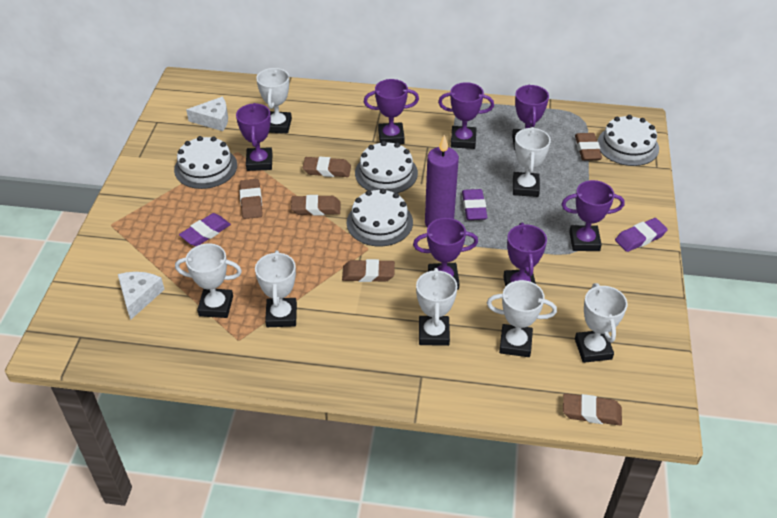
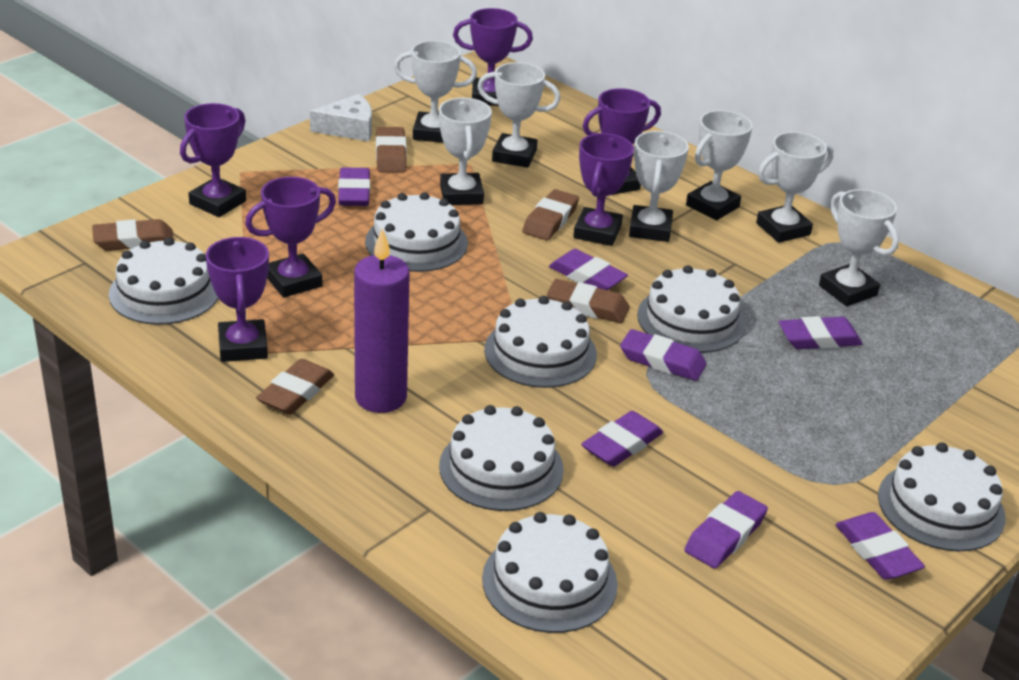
brown eraser: [240,179,263,219] [291,195,340,216] [303,157,351,177] [342,259,395,282] [563,393,622,425] [575,133,602,161] = 6 -> [92,219,174,251] [256,359,334,414] [376,127,407,173] [522,189,579,240] [547,279,630,323] = 5
purple eraser: [179,213,231,246] [462,189,488,220] [615,218,668,252] = 3 -> [338,167,370,206] [549,249,628,290] [581,411,663,467] [620,329,707,381] [684,491,768,568] [779,316,862,349] [835,512,925,580] = 7
purple trophy: [236,103,272,171] [364,79,419,144] [413,218,478,290] [438,82,494,149] [503,222,547,287] [512,84,549,150] [561,180,625,251] = 7 -> [180,103,246,217] [206,237,269,362] [245,177,336,298] [453,8,533,106] [573,133,634,246] [583,88,661,195] = 6
white cake: [174,136,237,189] [347,189,413,247] [355,141,418,193] [597,115,659,166] = 4 -> [109,237,219,325] [365,192,468,272] [439,405,564,511] [482,512,618,633] [484,296,597,388] [637,265,746,353] [878,443,1006,552] = 7
white cheese: [118,272,165,320] [186,97,228,131] = 2 -> [310,94,372,142] = 1

